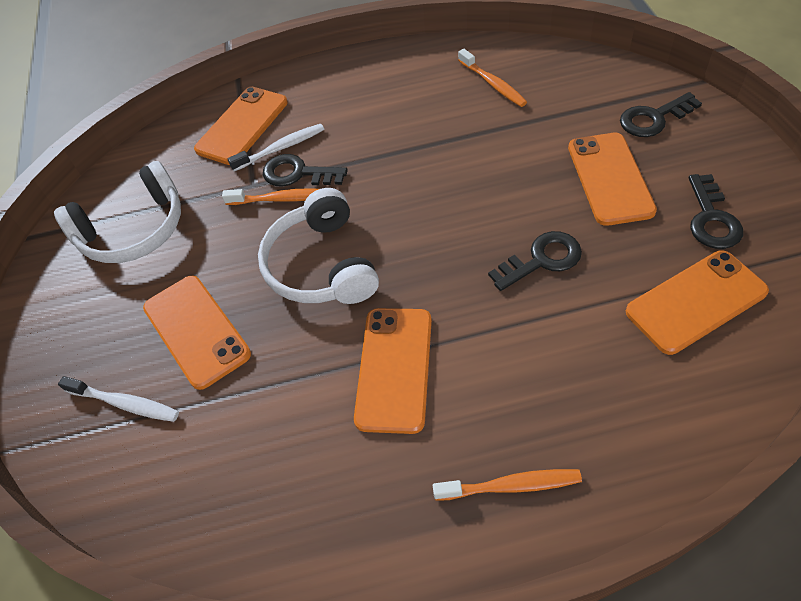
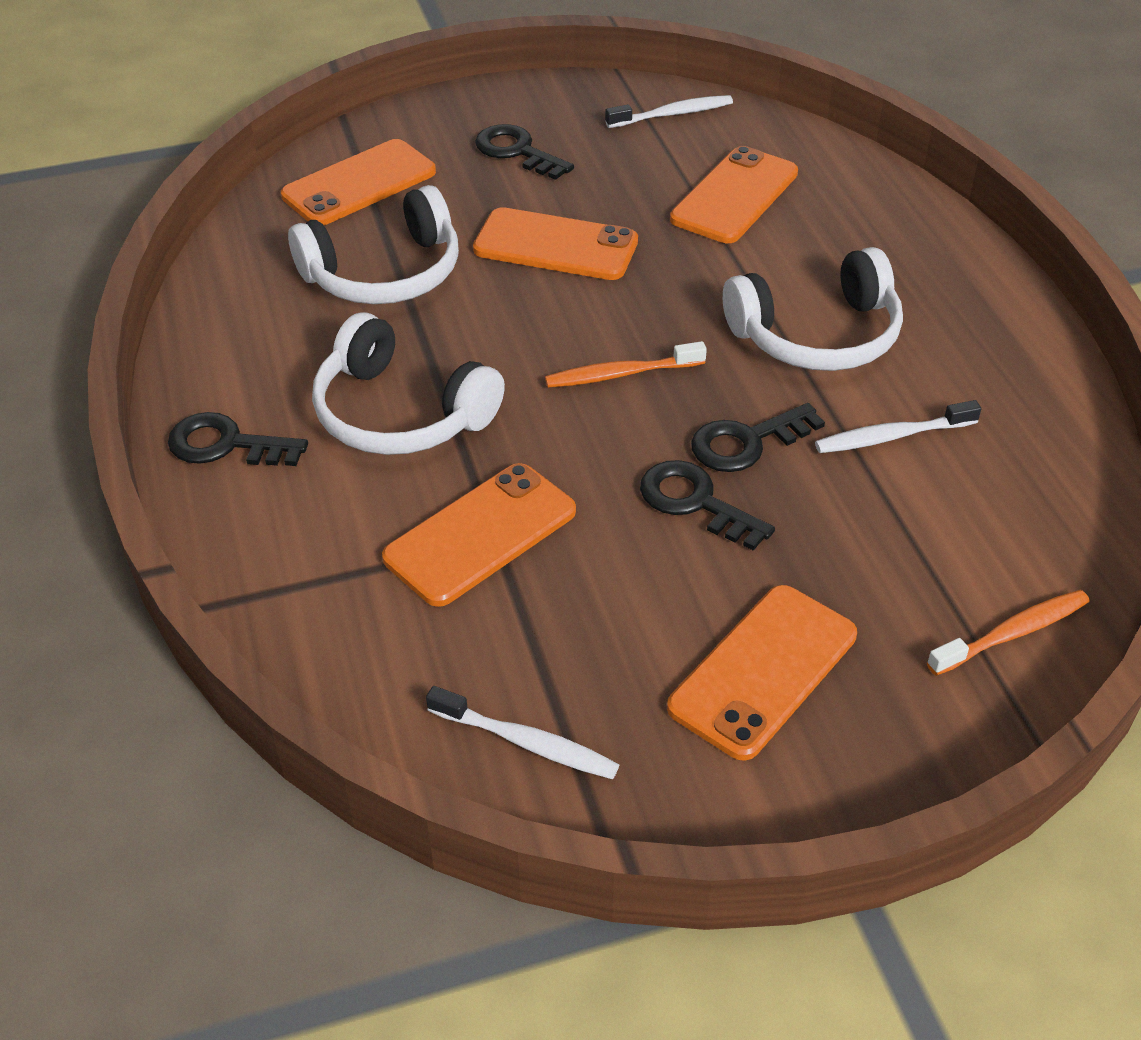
orange toothbrush: [222,189,319,205] [433,469,582,501] [458,49,527,107] = 3 -> [545,341,707,388] [927,590,1090,676] = 2
white headphones: [54,161,181,263] [258,188,379,304] = 2 -> [288,185,459,304] [312,312,505,455] [723,247,903,371] = 3
white toothbrush: [58,376,179,422] [228,124,324,171] = 2 -> [426,686,619,779] [605,95,733,128] [815,400,981,453] = 3

